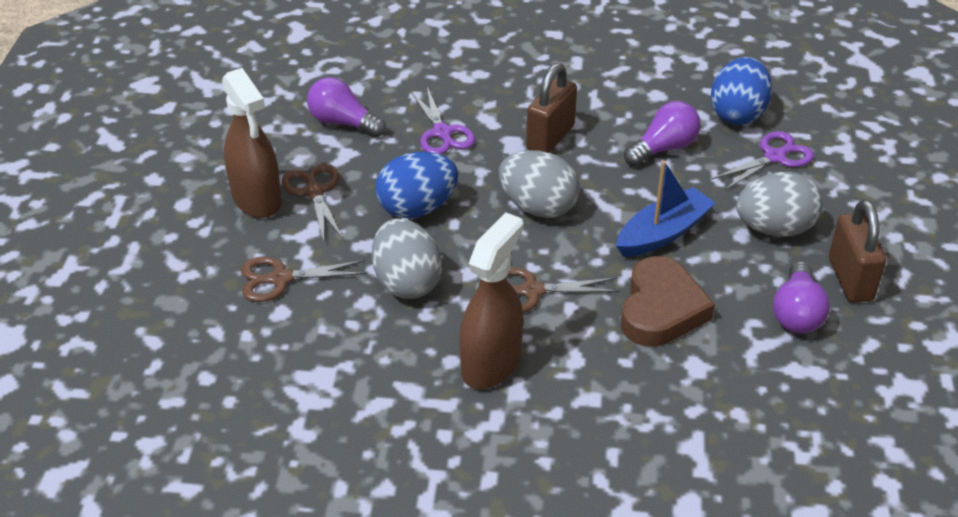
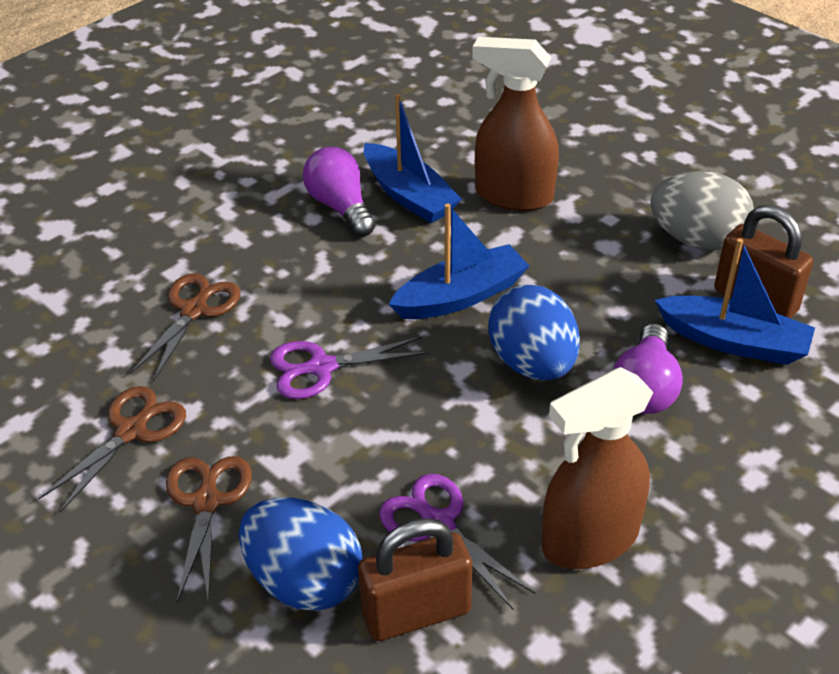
blue boat: [616,161,716,257] = 1 -> [364,94,462,223] [388,204,529,319] [655,238,815,365] = 3
brown heart: [621,256,715,347] = 1 -> none = 0
grey egg: [372,218,442,299] [499,150,580,218] [736,172,822,237] = 3 -> [650,171,754,250] = 1
purple light bulb: [307,77,386,137] [624,101,701,166] [773,261,830,333] = 3 -> [303,147,375,237] [613,324,683,414] = 2

